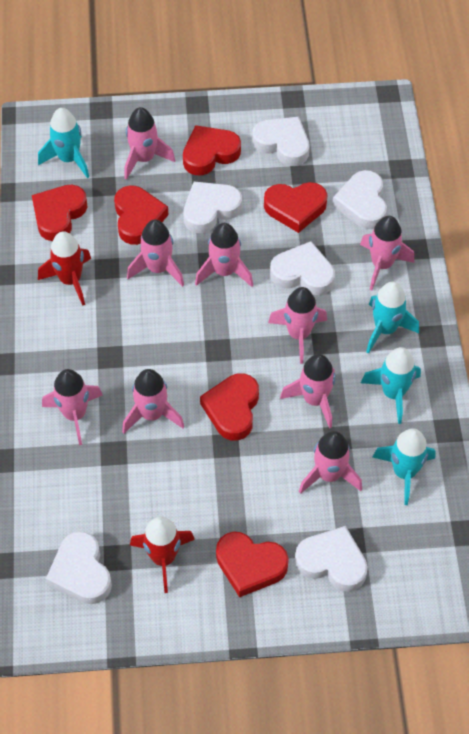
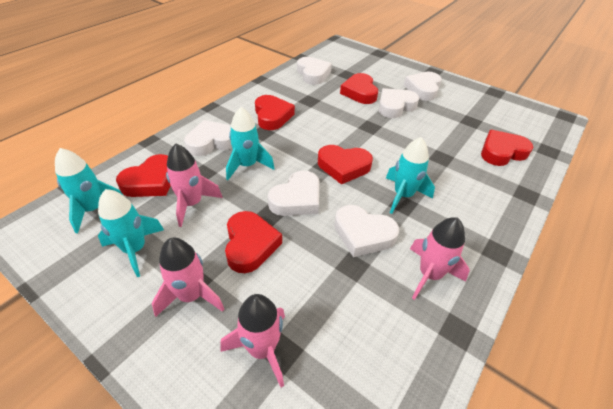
pink rocket: [42,369,103,445] [122,369,184,433] [124,107,175,180] [127,219,184,287] [195,223,253,287] [268,287,327,364] [280,354,335,428] [299,431,362,494] [360,216,414,290] = 9 -> [152,237,224,317] [166,144,223,227] [220,294,285,387] [410,217,470,300] = 4
red rocket: [38,231,91,306] [130,516,195,593] = 2 -> none = 0

